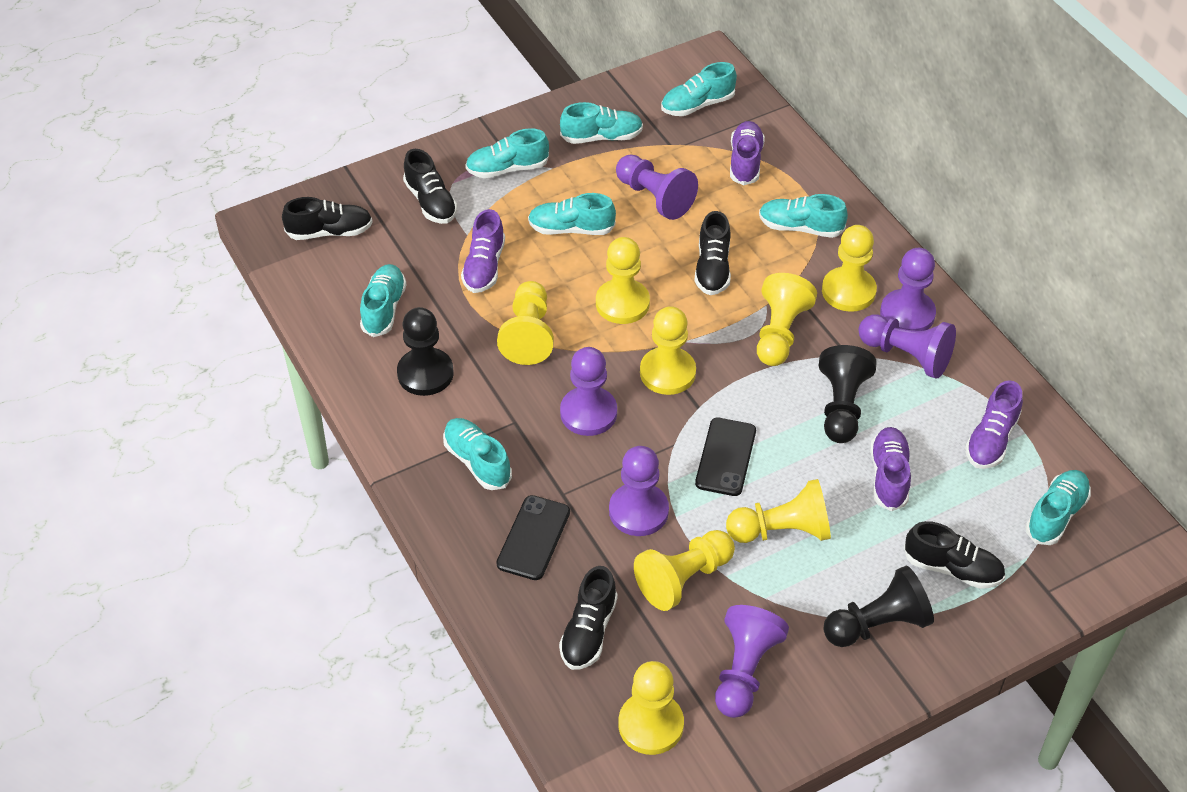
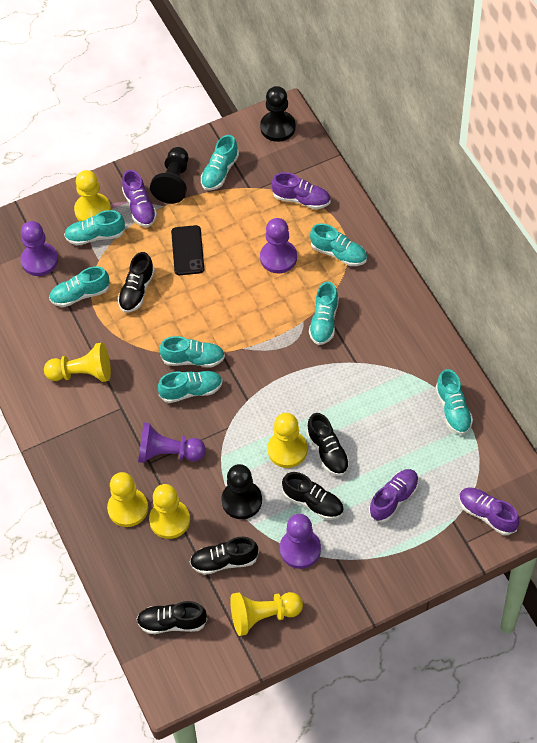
black phone: [496,495,570,580] [695,418,756,496] = 2 -> [171,225,204,275] = 1
purple pawn: [560,347,617,436] [609,446,669,536] [616,155,698,220] [715,605,789,718] [859,315,956,379] [880,248,936,331] = 6 -> [21,221,58,276] [138,423,206,463] [260,218,297,273] [280,514,321,569] = 4
yellow pawn: [497,281,554,365] [596,237,650,324] [618,661,684,755] [634,530,735,611] [640,306,696,395] [726,479,831,543] [757,273,817,366] [822,225,877,312] = 8 -> [44,343,111,382] [74,170,111,221] [107,472,148,527] [149,484,190,539] [230,592,303,636] [267,413,307,468] = 6

